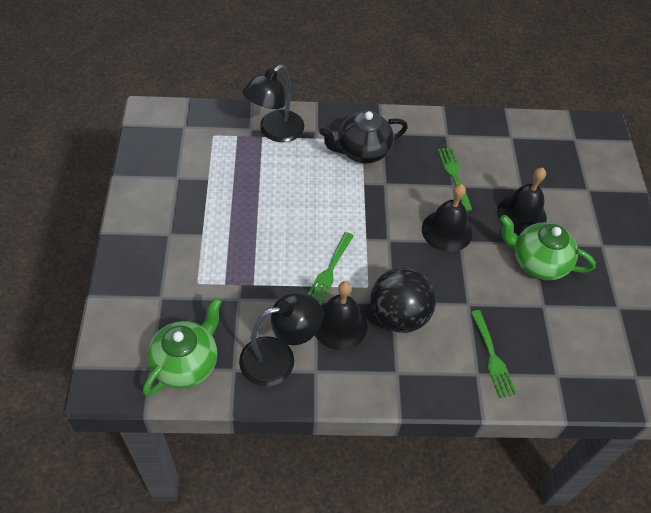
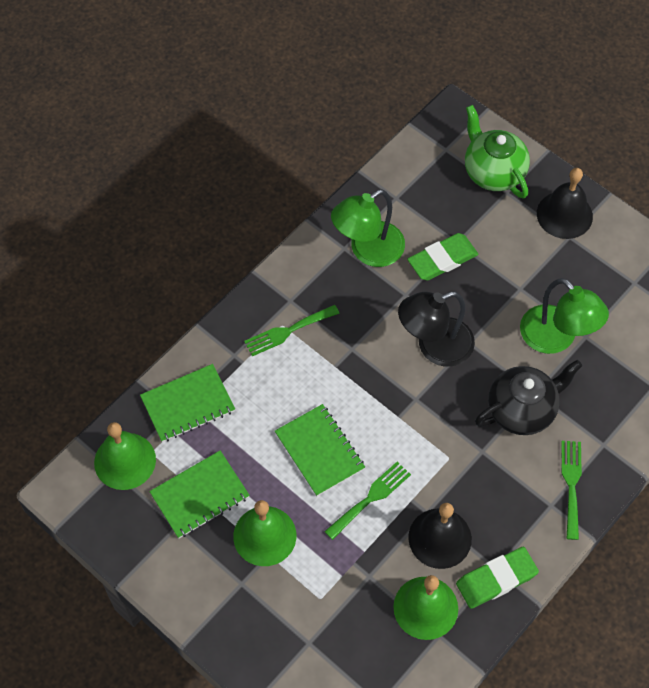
black ball: [371,267,436,333] = 1 -> none = 0
black bell: [315,281,368,350] [422,184,472,252] [497,168,547,234] = 3 -> [408,503,472,569] [537,168,593,239] = 2
black lamp: [239,293,323,386] [243,65,304,142] = 2 -> [398,292,475,367] = 1
green bell: none = 0 -> [94,422,156,490] [233,500,296,566] [393,575,458,640] = 3
green eraser: none = 0 -> [407,233,478,281] [456,547,539,609] = 2
green lamp: none = 0 -> [331,189,405,267] [520,278,609,354] = 2
green notebook: none = 0 -> [140,364,235,442] [149,451,250,539] [275,404,365,496] = 3
green teapot: [143,297,222,396] [500,215,596,280] = 2 -> [465,105,530,199] = 1

